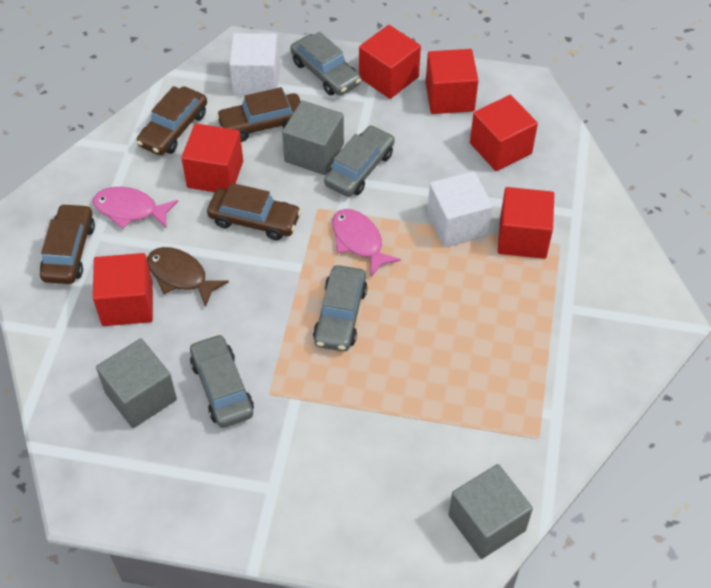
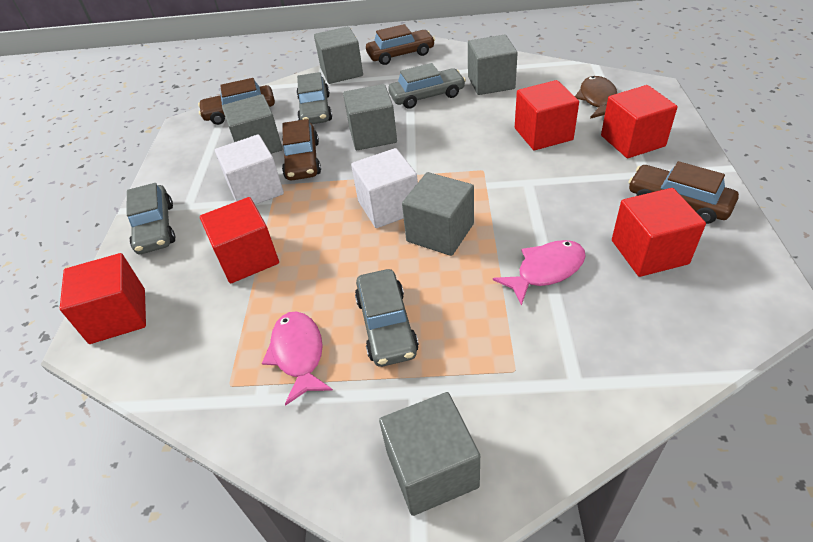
grey cube: [96,338,177,428] [282,100,344,175] [448,464,533,559] = 3 -> [222,94,283,154] [314,26,363,84] [343,84,397,150] [379,392,480,516] [402,172,474,256] [468,35,518,95] = 6
red cube: [93,253,153,326] [181,123,243,192] [359,25,421,99] [426,49,478,114] [470,95,538,171] [498,187,554,259] = 6 -> [60,253,146,344] [200,197,279,283] [515,80,579,150] [601,85,678,158] [612,188,706,277] = 5

